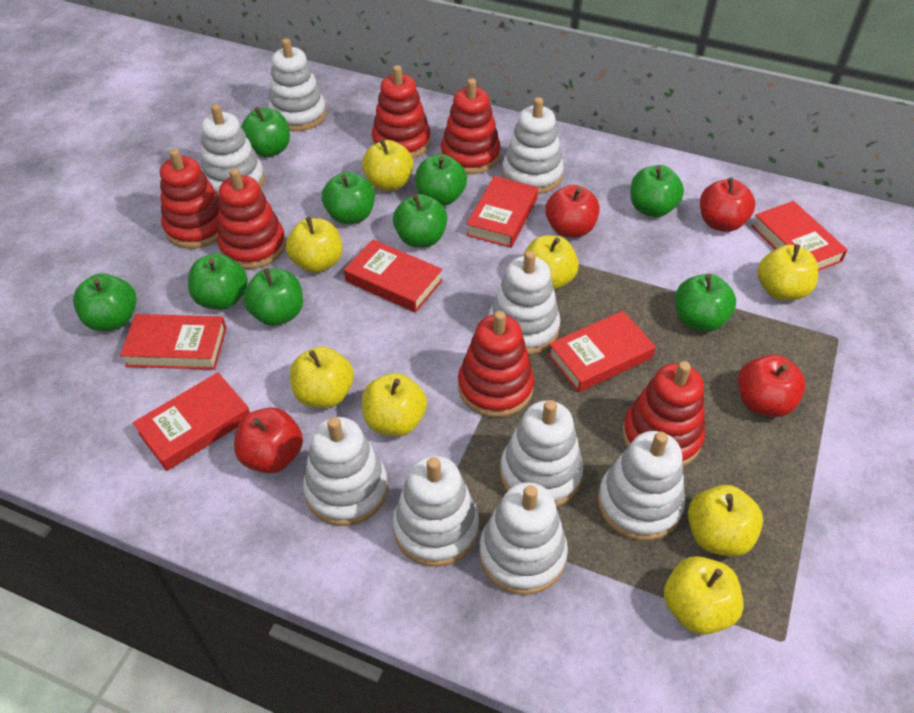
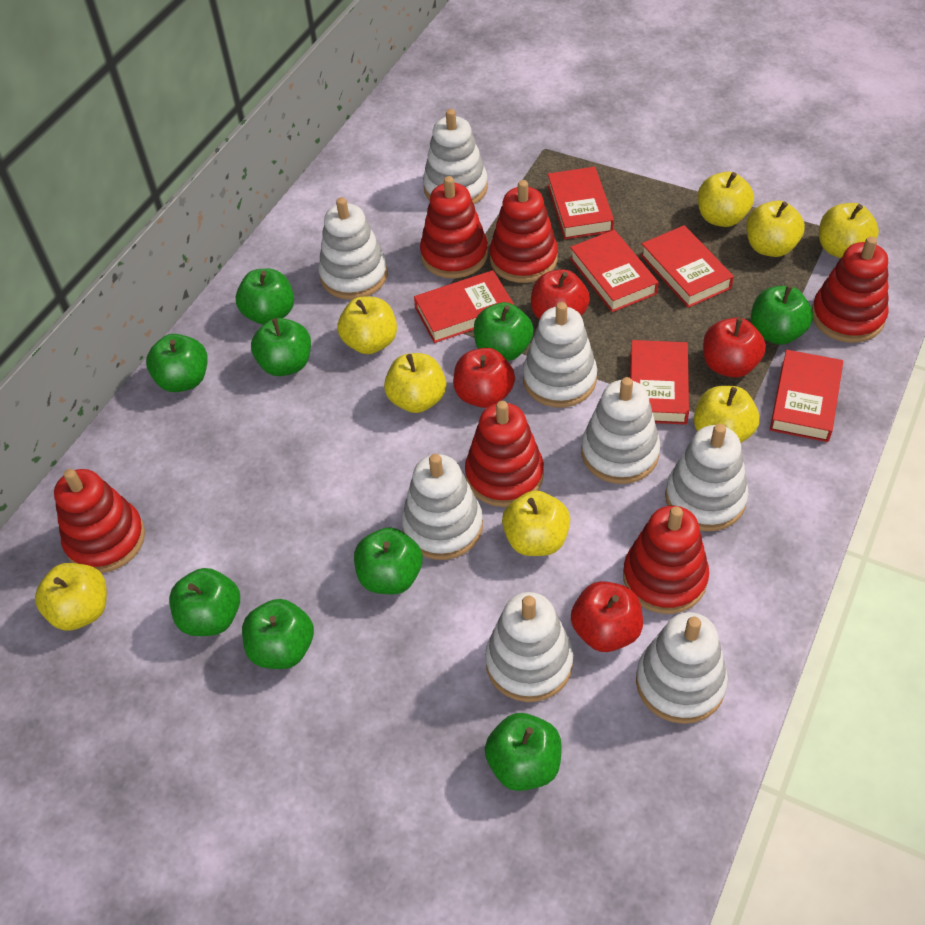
white stacking toy: [201,104,265,196] [268,38,326,132] [303,417,388,526] [393,455,479,567] [479,482,568,595] [488,250,560,355] [500,400,584,507] [502,97,564,194] [598,431,685,541] = 9 -> [318,197,388,300] [402,454,483,560] [423,109,488,204] [485,592,574,702] [523,302,597,407] [581,377,660,484] [636,612,728,724] [665,424,748,531] = 8

